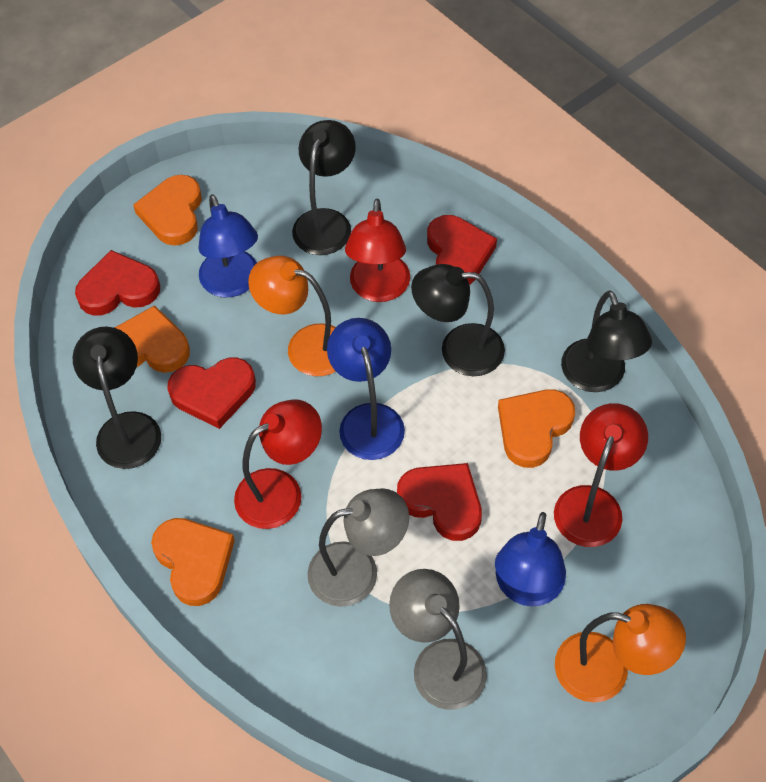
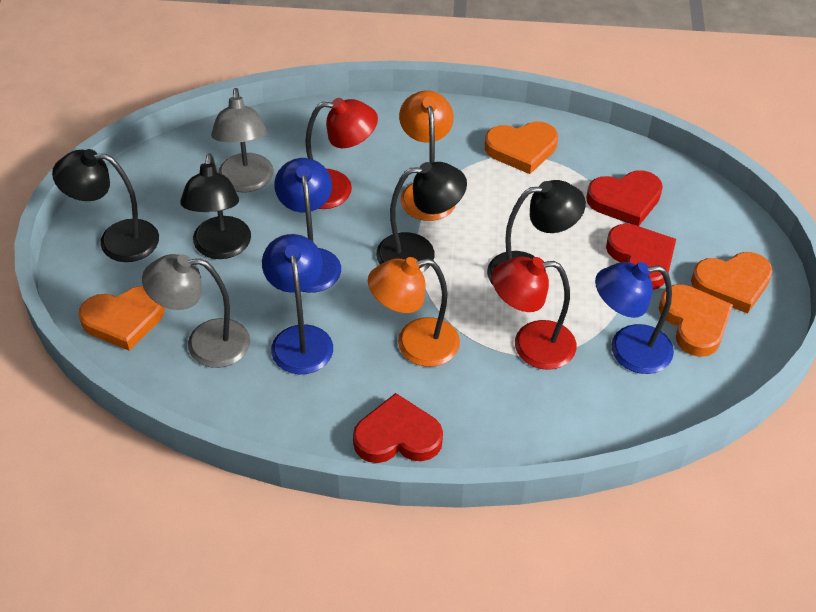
red heart: [75,250,160,316] [167,358,256,429] [397,463,482,541] [427,215,497,285] = 4 -> [353,393,443,463] [586,171,663,226] [606,224,676,290] = 3
red lamp: [234,399,322,529] [345,199,410,302] [554,403,648,547] = 3 -> [305,98,378,209] [492,257,576,370] = 2

